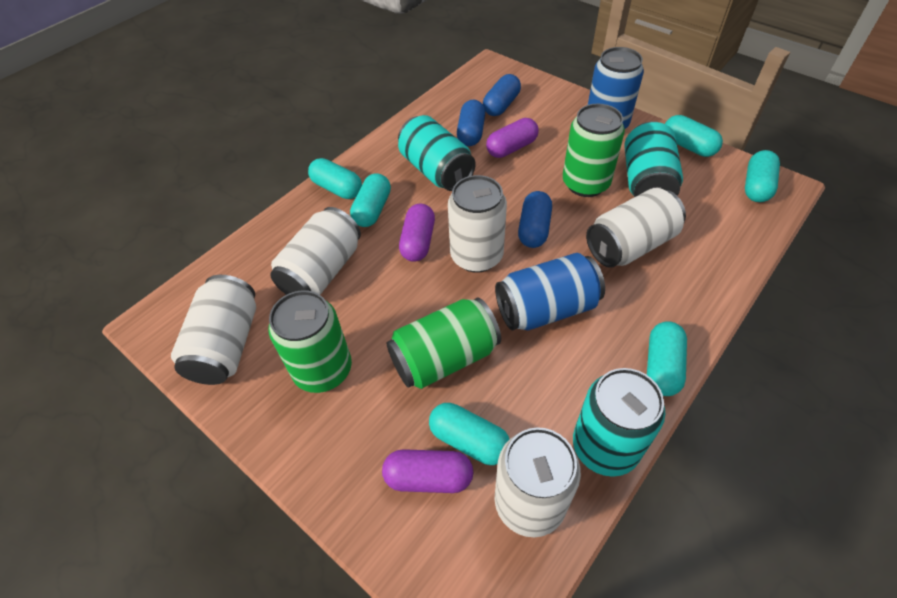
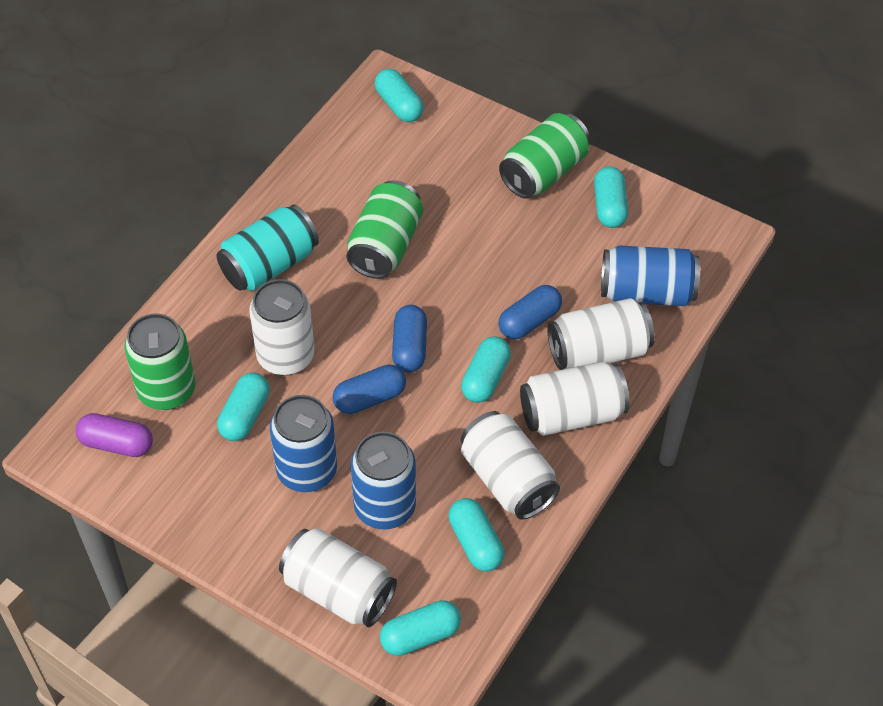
blue can: [495,253,605,330] [588,47,644,129] = 2 -> [270,395,337,492] [351,432,416,529] [601,245,700,306] = 3
purple capsule: [382,449,474,493] [399,204,435,262] [486,118,539,158] = 3 -> [76,413,153,457] = 1
turquoise can: [398,115,476,191] [573,368,665,477] [625,121,683,197] = 3 -> [216,204,319,291] = 1

